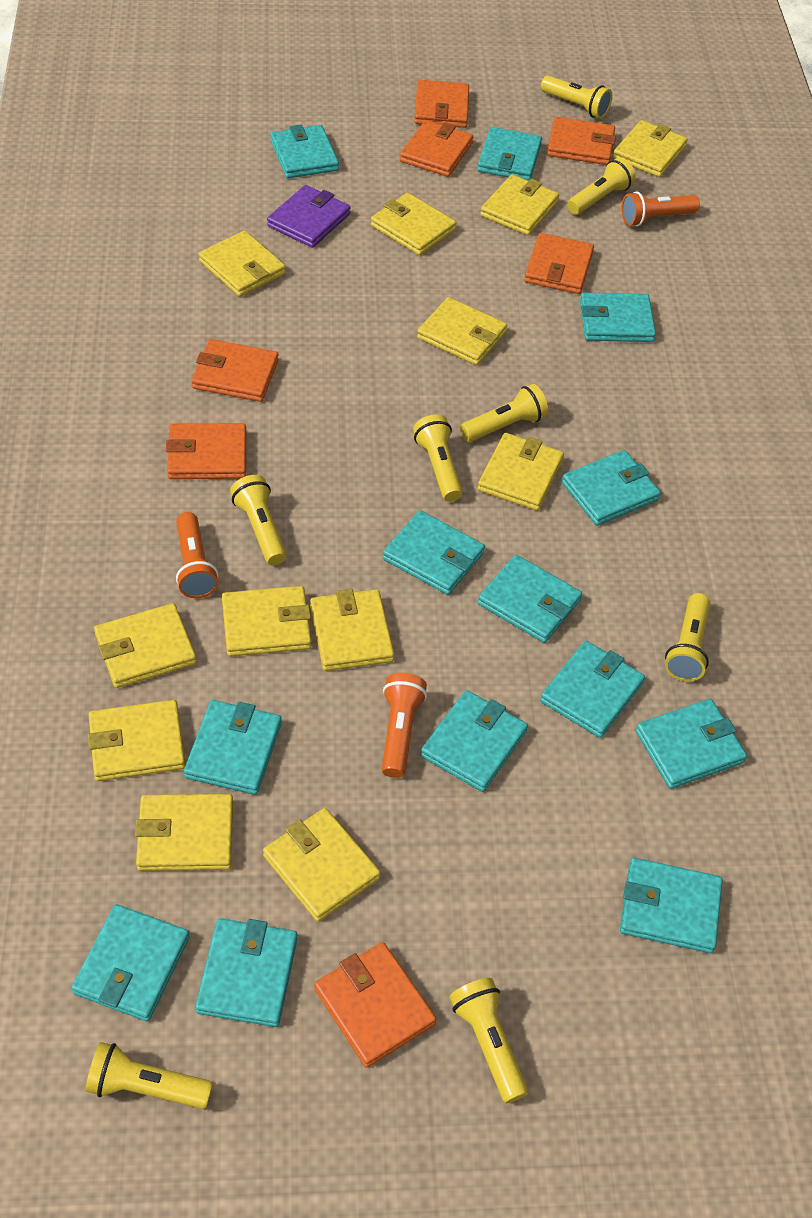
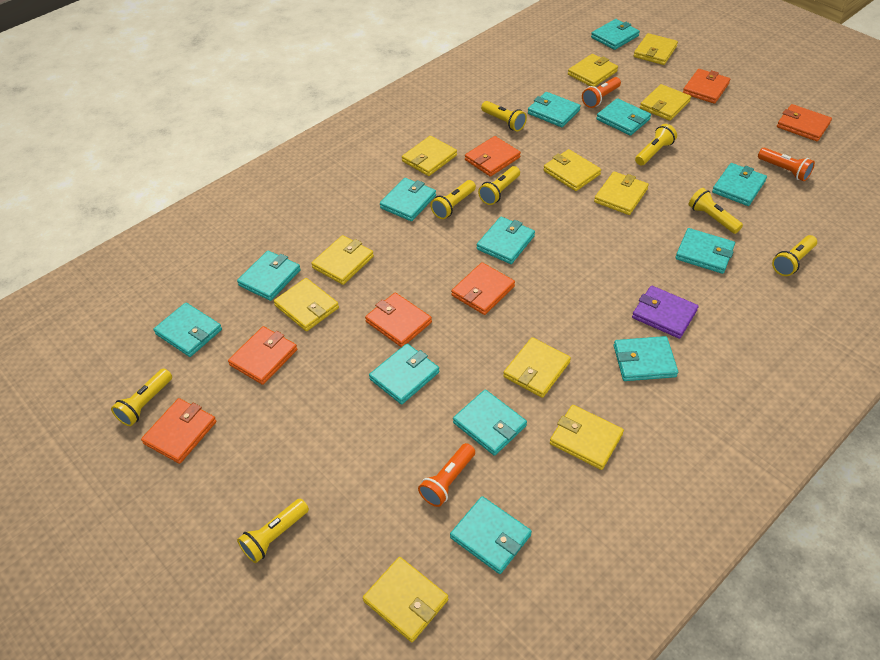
yellow wallet: [87,700,185,781] [94,603,197,688] [135,794,233,871] [199,231,286,297] [222,586,311,656] [263,808,381,922] [310,589,394,671] [371,193,456,255] [417,297,507,365] [478,433,564,510] [480,174,559,235] [613,120,688,177] = 12 -> [274,278,339,331] [311,235,374,285] [363,557,448,642] [402,136,457,176] [503,337,571,398] [543,149,601,191] [550,405,624,470] [568,54,618,87] [594,171,649,215] [634,33,678,65] [640,84,691,121] = 11

